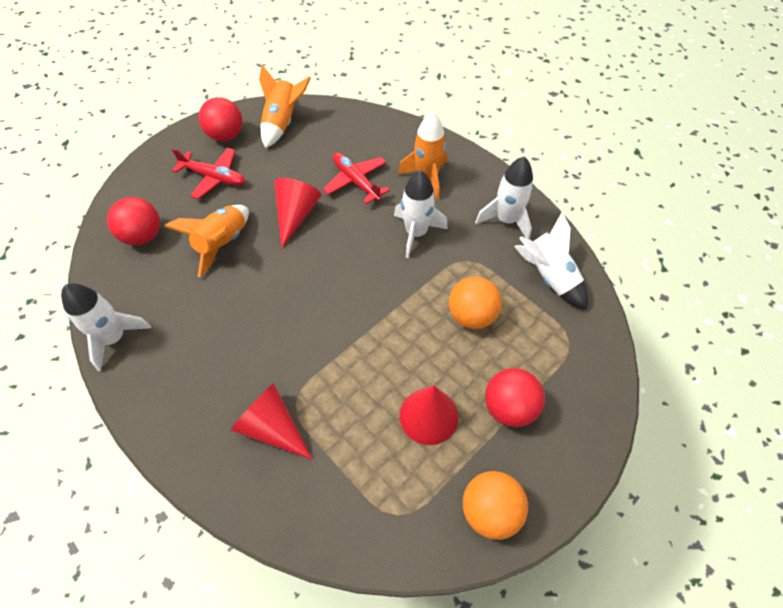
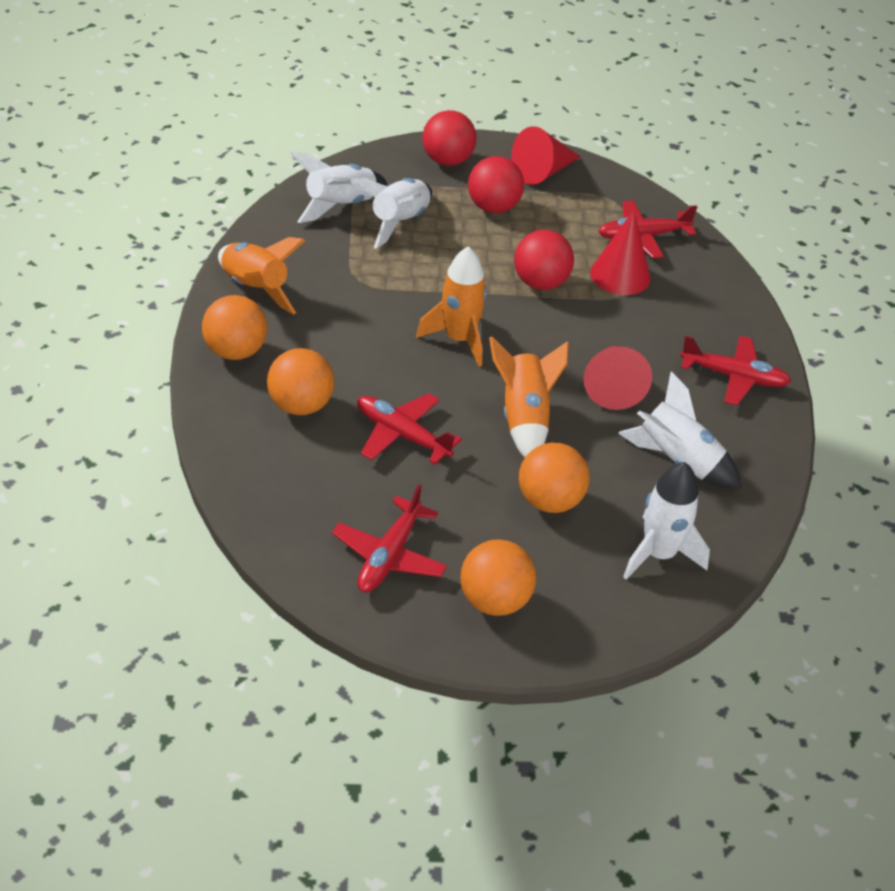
orange ball: [449,276,502,329] [463,471,528,540] = 2 -> [202,295,267,360] [267,348,334,415] [460,539,536,616] [519,442,590,513] = 4
red plane: [172,148,245,199] [323,153,390,204] = 2 -> [332,484,447,592] [357,393,462,464] [598,200,697,259] [680,336,791,405] = 4

